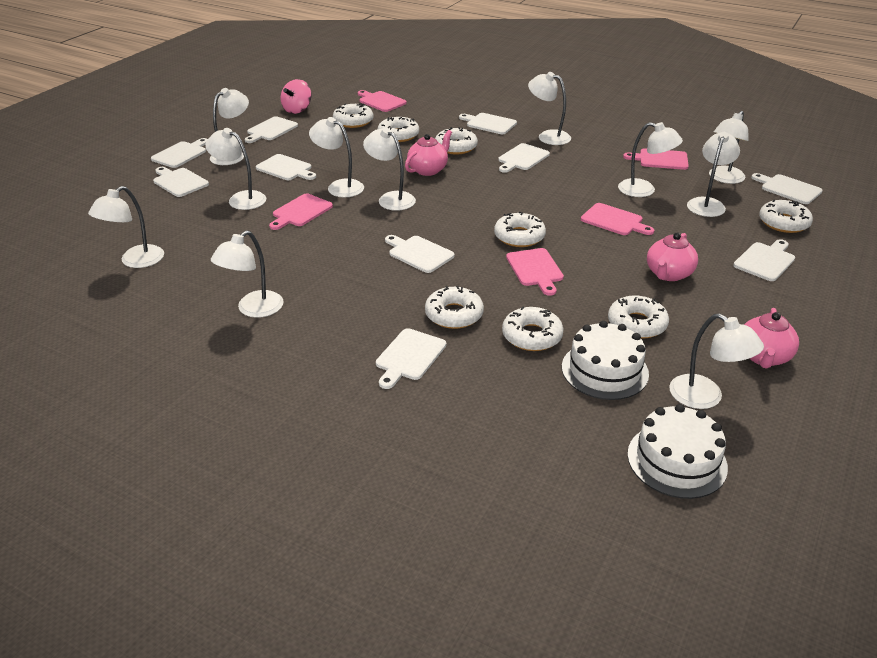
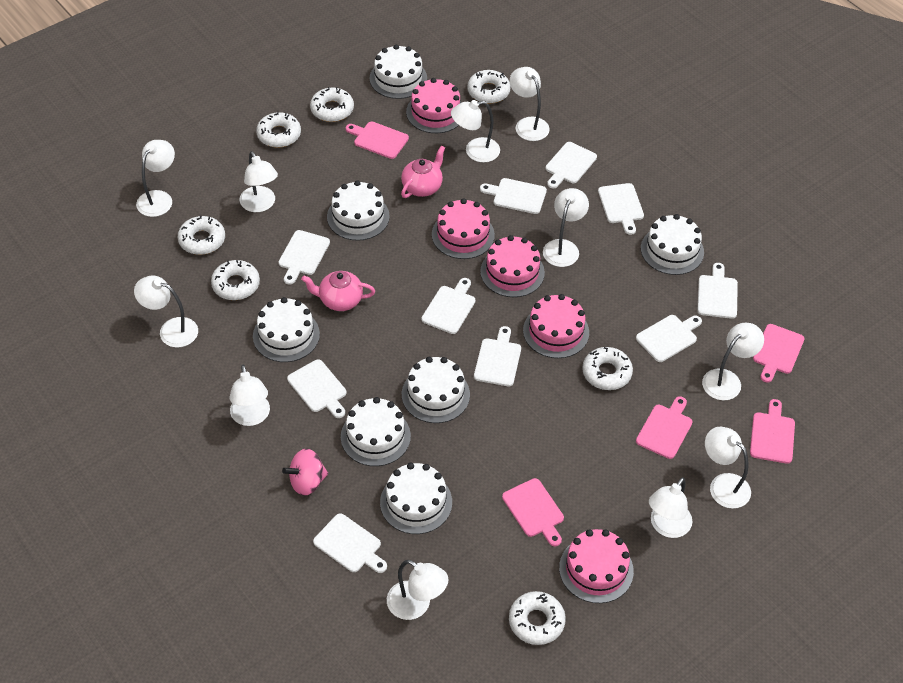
pink cake: none = 0 -> [406,78,462,133] [432,198,495,259] [480,235,545,297] [523,294,589,358] [559,529,634,603] = 5
pink teapot: [405,130,452,176] [647,233,698,281] [744,308,799,369] = 3 -> [301,271,375,311] [401,146,445,198] = 2
white cake: [562,321,649,400] [627,404,728,499] = 2 -> [253,297,320,362] [327,180,390,241] [341,397,411,466] [369,44,427,99] [380,463,452,534] [402,357,470,423] [641,214,704,275] = 7
white donut: [333,103,373,128] [378,117,419,142] [425,286,484,329] [435,127,478,154] [494,212,546,247] [502,307,563,351] [608,296,669,339] [759,200,813,233] = 8 -> [178,215,225,255] [211,260,260,300] [256,112,301,148] [310,87,354,122] [467,70,511,104] [509,591,566,645] [582,347,633,390] = 7

